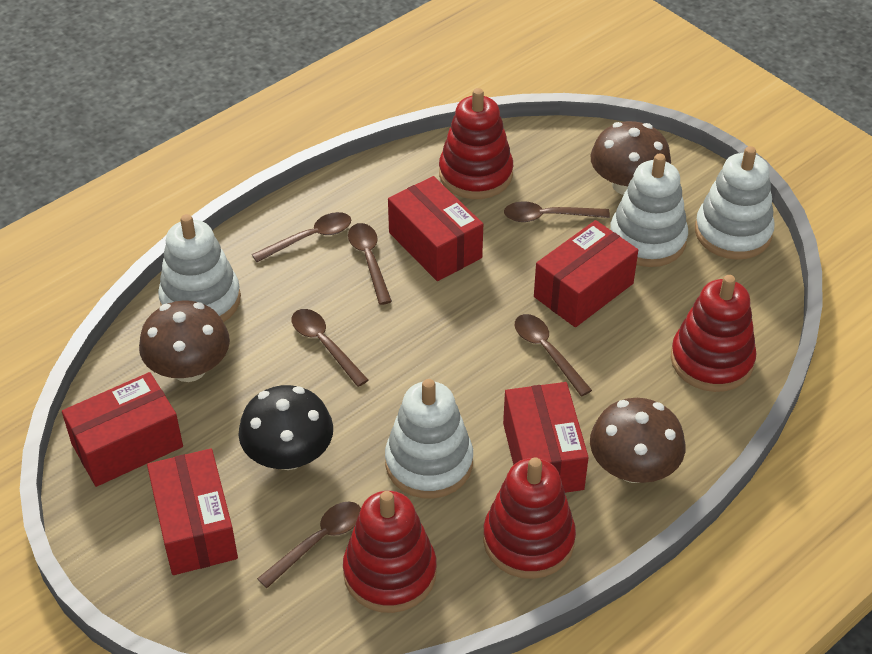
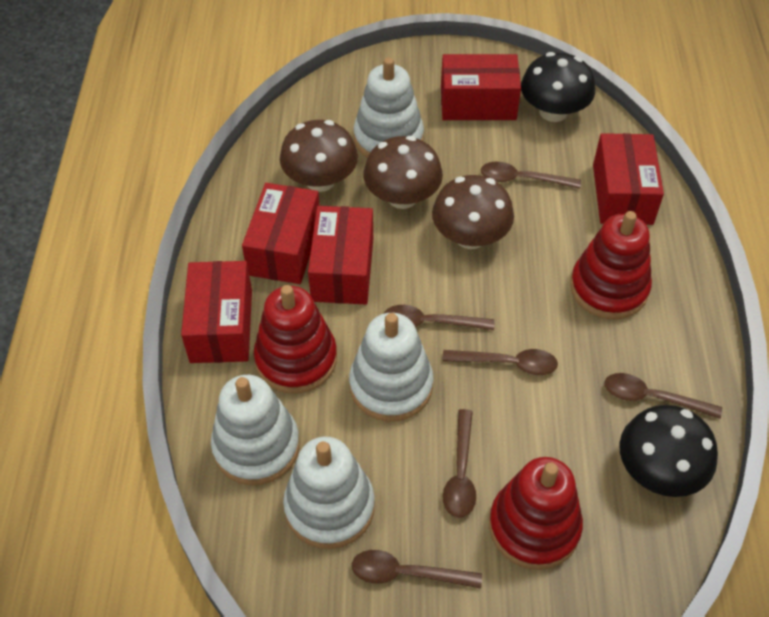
black mushroom: [238,385,333,470] = 1 -> [521,52,595,122] [620,405,718,497] = 2
red stacking toy: [343,491,437,613] [439,88,513,199] [483,457,576,579] [671,275,757,392] = 4 -> [254,285,337,394] [489,457,583,570] [570,211,652,320] = 3

